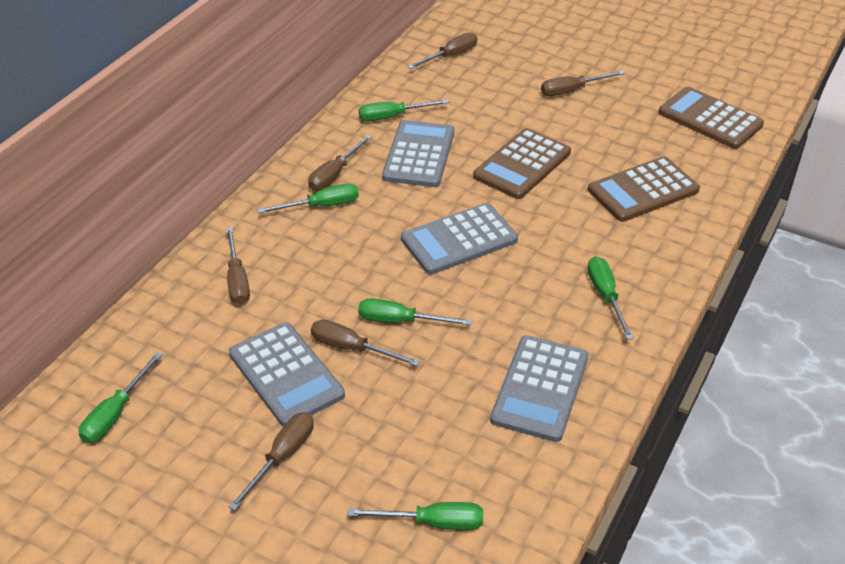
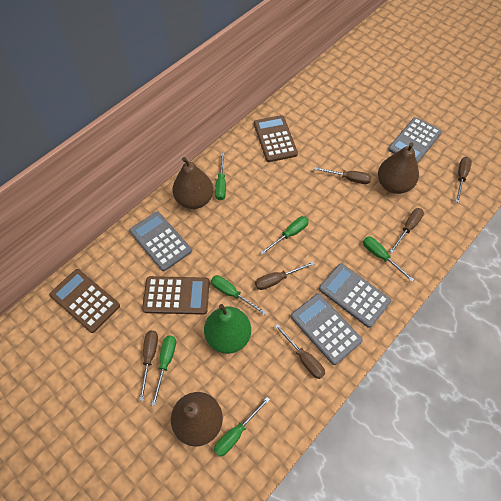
brown pear: none = 0 -> [171,392,223,446] [173,157,213,209] [378,142,419,194] = 3
green pear: none = 0 -> [204,304,251,354] = 1

